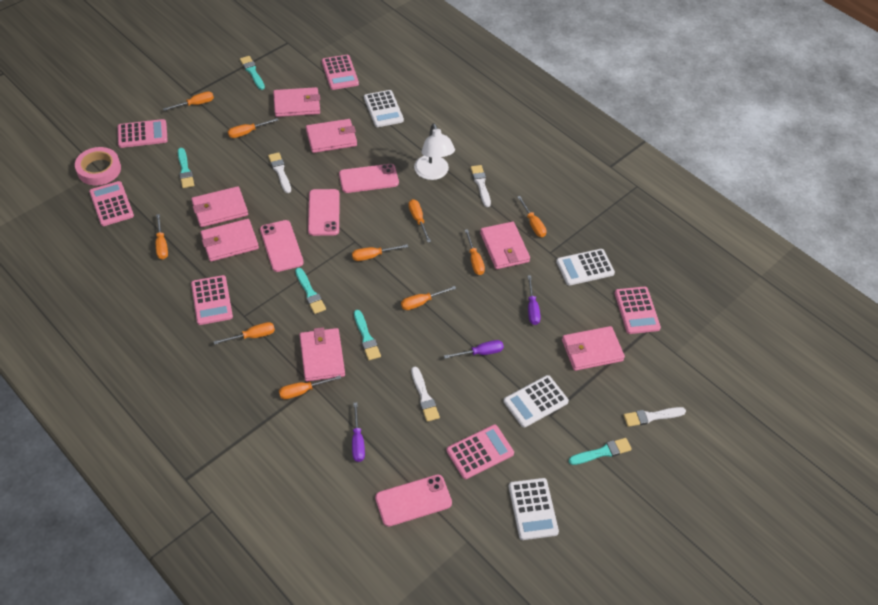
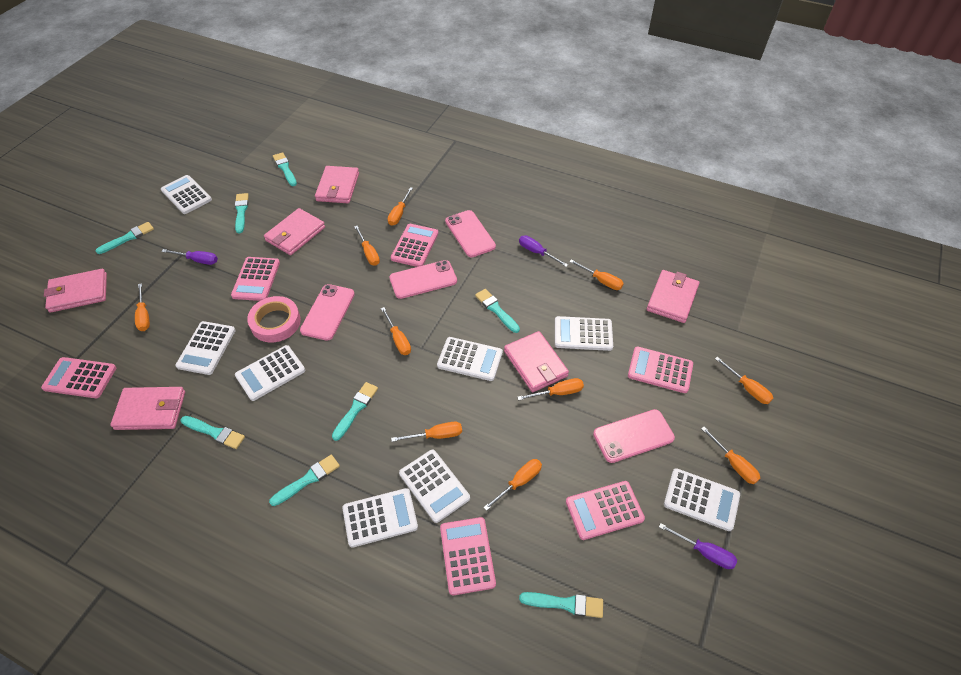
pink wallet: [191,186,248,227] [201,219,259,262] [273,87,320,117] [300,327,345,381] [306,119,357,153] [480,222,530,269] [562,326,625,371] = 7 -> [44,269,107,313] [110,387,185,430] [264,208,325,255] [315,166,359,203] [504,331,569,392] [647,270,700,323] = 6
turquoise brush: [178,148,194,188] [240,56,265,90] [295,268,326,314] [354,310,381,360] [568,438,632,465] = 5 -> [95,222,154,254] [181,416,245,449] [235,193,249,234] [269,455,340,506] [273,152,297,186] [332,382,378,441] [475,289,520,333] [519,592,603,618] = 8
white brush: [268,152,291,193] [411,367,440,422] [471,165,491,207] [623,407,686,427] = 4 -> none = 0
white calculator: [364,90,404,127] [504,375,569,428] [509,478,559,540] [556,249,615,285] = 4 -> [161,175,212,214] [176,321,236,375] [235,345,305,401] [343,488,418,548] [399,450,470,523] [437,337,503,381] [555,316,613,351] [664,468,740,531] = 8
white lamp: [414,123,455,180] = 1 -> none = 0

